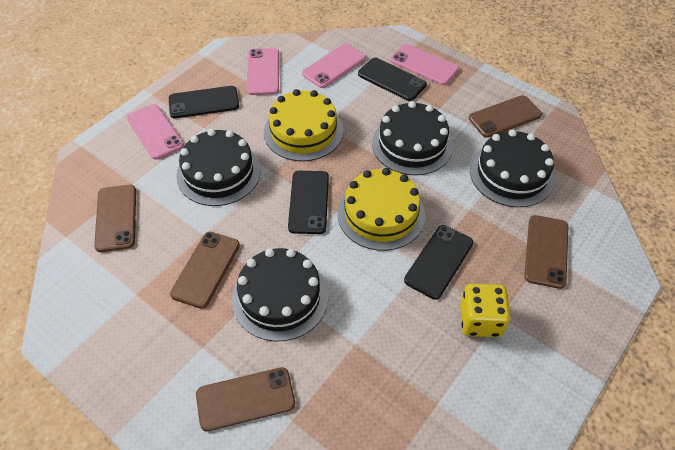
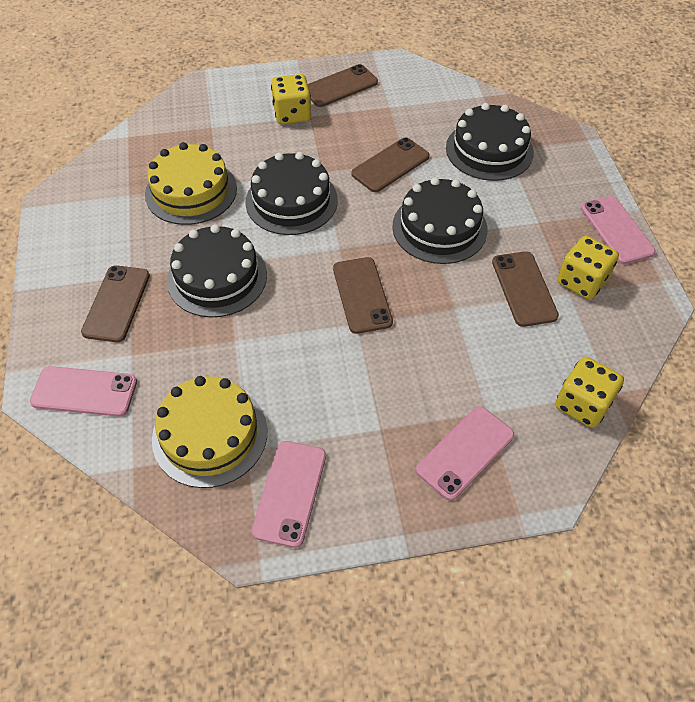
black phone: [169,86,239,118] [288,171,329,234] [358,58,427,101] [404,225,473,299] = 4 -> none = 0
yellow dice: [460,284,511,337] = 1 -> [271,74,311,124] [555,356,624,428] [557,236,619,300] = 3

